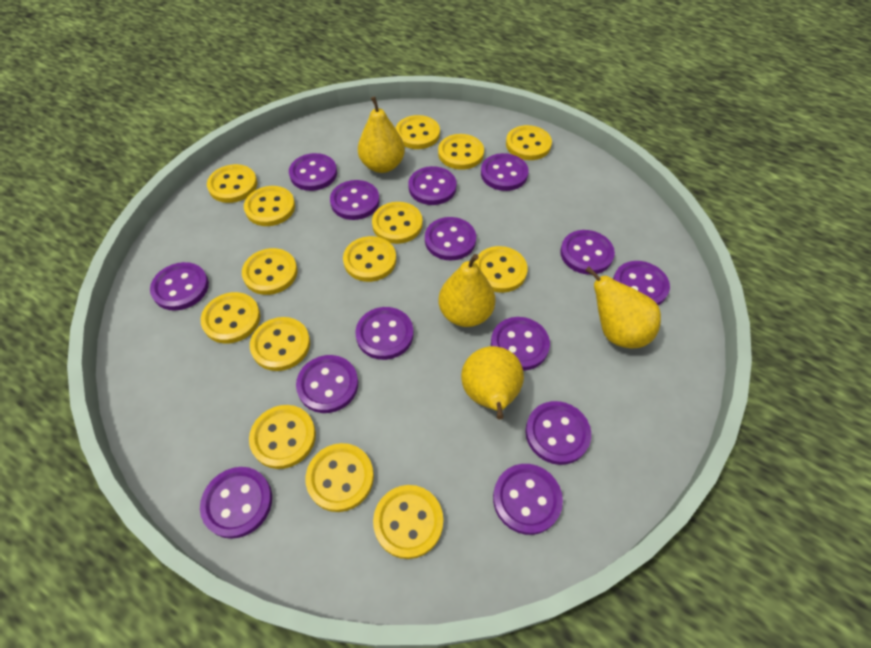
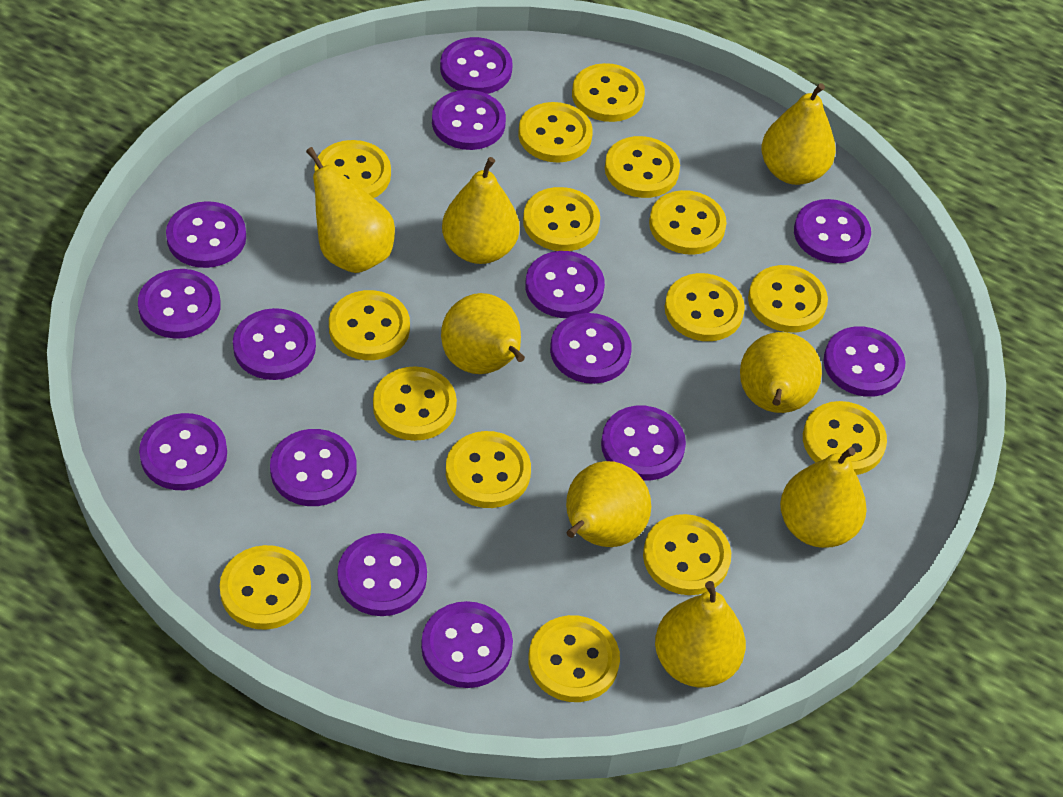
yellow button: [201,292,260,344] [207,164,257,203] [242,248,298,295] [244,186,295,226] [249,405,316,469] [250,317,310,371] [306,443,374,512] [343,236,396,282] [372,202,423,244] [373,485,443,559] [395,115,440,149] [438,134,484,170] [475,246,528,293] [506,125,552,160] = 14 -> [220,545,311,630] [315,140,391,198] [329,290,410,360] [373,366,457,441] [446,431,531,508] [518,102,593,163] [523,187,600,251] [528,615,620,702] [572,63,645,122] [605,136,680,198] [643,514,731,595] [649,190,727,255] [665,273,745,341] [748,265,828,332] [803,401,887,475] = 15
yellow pear: [358,96,405,173] [439,254,495,327] [461,346,524,420] [585,266,661,348] = 4 -> [306,147,395,273] [441,293,525,374] [442,157,519,264] [566,461,651,547] [655,581,746,687] [740,332,822,413] [761,83,836,185] [780,447,867,548] = 8

